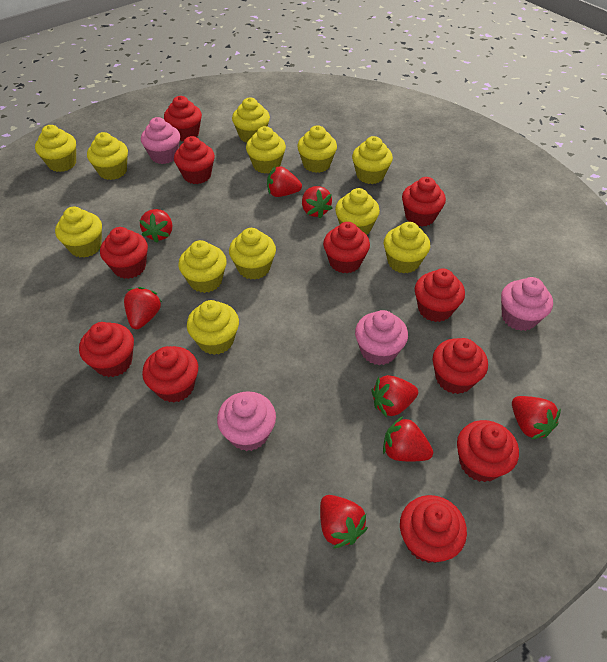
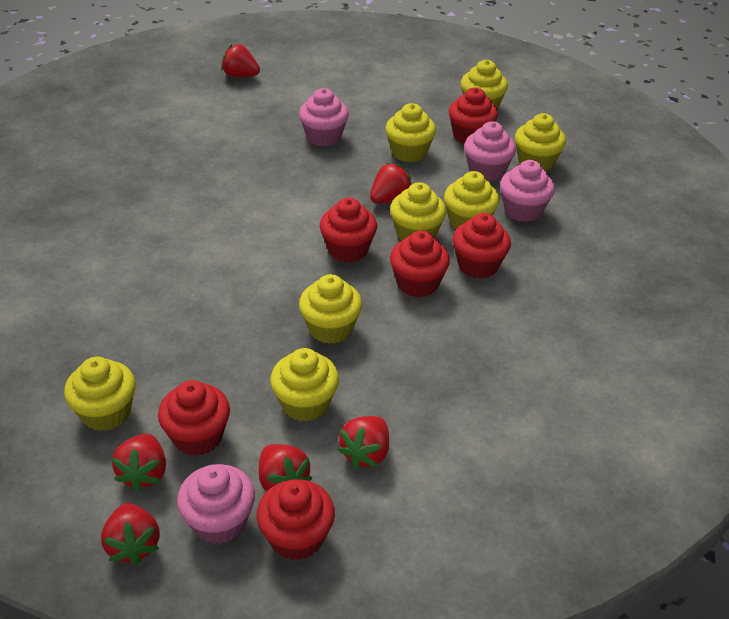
red cupcake: [79,322,134,377] [100,227,148,279] [142,346,198,402] [164,96,202,141] [174,136,215,184] [323,222,370,273] [400,495,467,563] [402,177,446,227] [415,269,465,322] [433,338,488,394] [457,420,519,482] = 11 -> [158,380,230,456] [256,479,335,560] [320,198,377,263] [390,230,450,297] [448,88,498,144] [452,213,511,279] = 6
red strawberry: [124,287,162,329] [139,209,172,243] [267,166,302,197] [302,186,333,218] [320,495,368,548] [371,375,418,417] [383,416,433,462] [512,396,561,439] = 8 -> [101,503,160,565] [112,434,166,492] [221,44,260,77] [259,444,313,492] [337,416,389,468] [370,163,412,204] = 6
yellow cupcake: [35,125,76,172] [55,207,102,258] [87,132,128,180] [178,240,227,293] [187,300,239,355] [229,228,276,280] [232,98,270,143] [246,126,286,174] [297,125,337,173] [335,188,380,235] [352,136,393,184] [384,222,430,273] = 12 -> [64,357,136,431] [270,348,339,422] [299,274,362,344] [385,103,436,162] [390,182,446,241] [444,171,499,229] [461,60,508,109] [515,113,566,171] = 8

